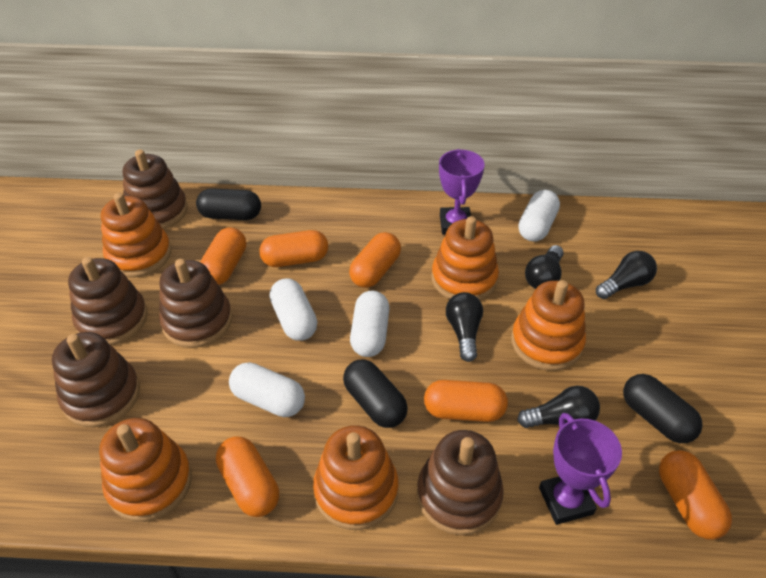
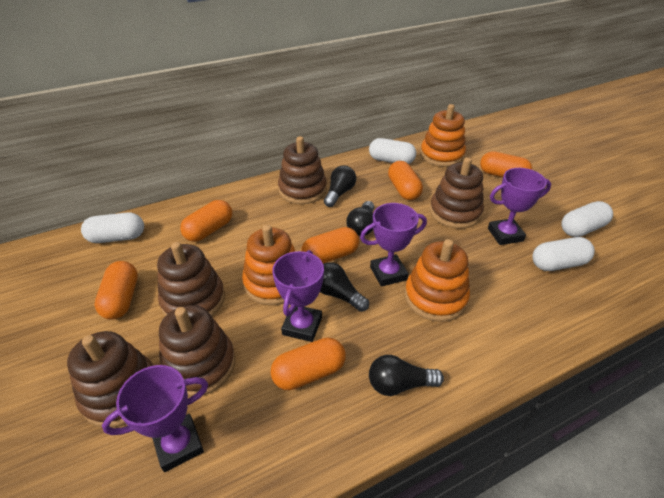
black capsule: [196,188,261,220] [343,359,408,428] [623,374,703,443] = 3 -> none = 0
orange stacking toy: [99,418,192,522] [101,193,171,278] [313,425,399,530] [432,216,499,301] [511,280,586,371] = 5 -> [242,225,295,305] [405,239,470,322] [420,104,466,167] = 3
purple trophy: [439,149,485,235] [539,413,622,525] = 2 -> [102,365,208,472] [272,250,324,342] [360,203,427,287] [488,168,551,245] = 4

